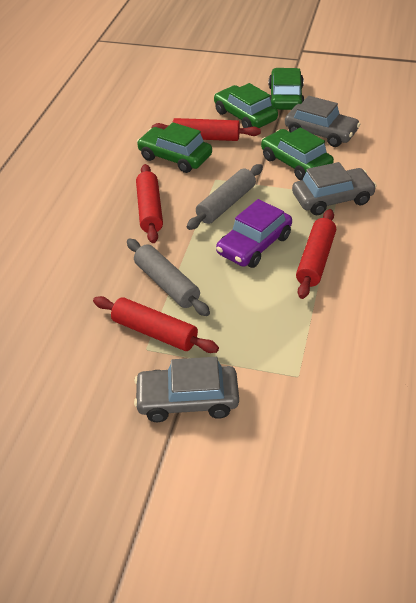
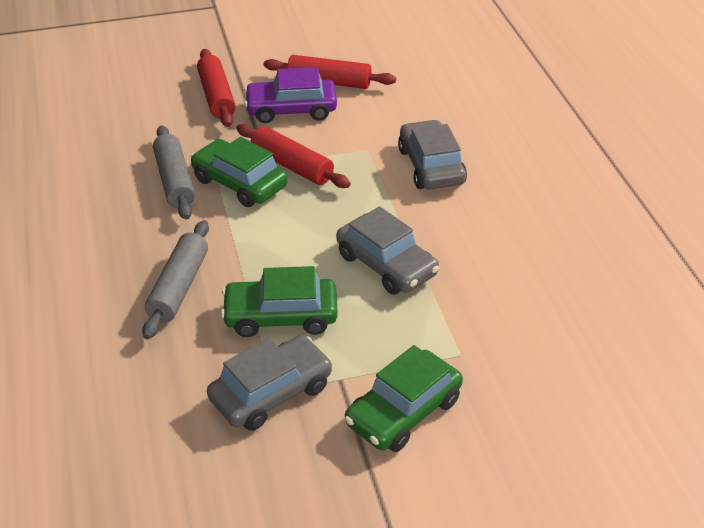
green car: [137,122,212,173] [214,83,278,128] [261,127,334,180] [269,68,305,110] = 4 -> [191,137,288,207] [221,266,338,337] [345,345,463,452] = 3
red rolling pin: [93,296,219,353] [136,164,163,243] [152,118,261,141] [296,209,336,299] = 4 -> [197,49,236,127] [236,124,351,188] [263,55,396,89] = 3

